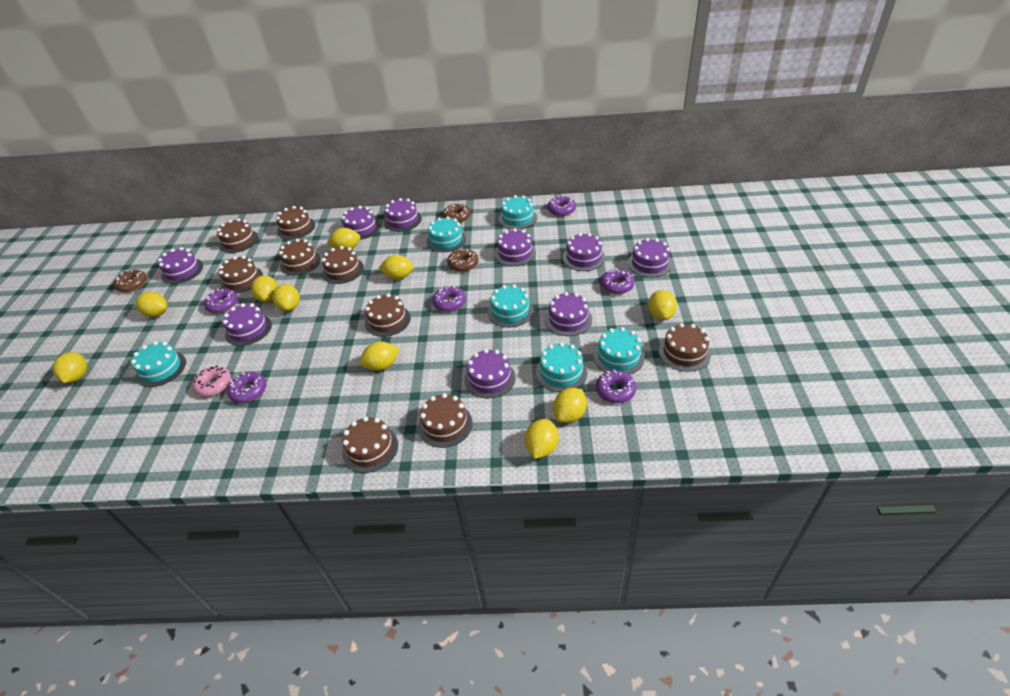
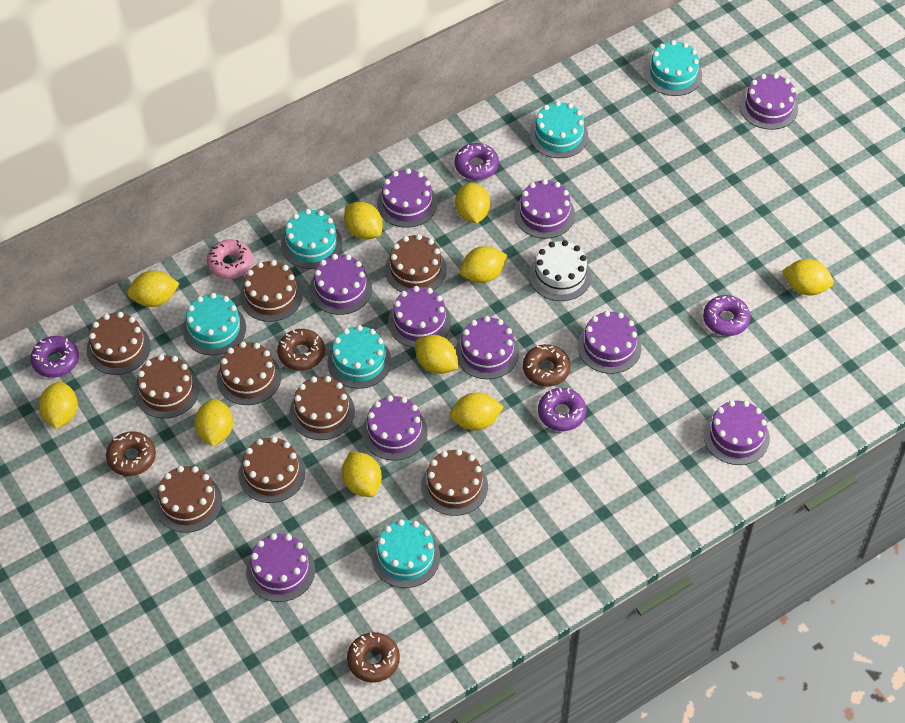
brown donut: [113,270,147,292] [442,203,471,223] [447,249,479,272] = 3 -> [106,432,156,476] [277,329,325,371] [347,632,400,683] [523,344,571,387] = 4
purple cake: [158,247,203,284] [223,303,272,346] [341,206,380,240] [384,198,422,232] [464,349,516,399] [495,228,536,266] [545,292,592,336] [563,233,605,271] [628,238,672,277] = 9 -> [246,533,315,602] [310,254,372,315] [362,395,428,461] [377,168,437,228] [388,286,451,348] [456,316,519,379] [514,179,575,239] [578,311,641,374] [704,400,770,465] [740,73,798,130] = 10
purple donut: [204,289,238,313] [227,372,266,403] [432,286,466,312] [547,196,576,216] [596,369,636,403] [601,269,635,294] = 6 -> [30,336,79,378] [455,143,499,180] [538,388,586,431] [703,295,751,336] = 4
white cake: none = 0 -> [529,240,591,301] = 1

